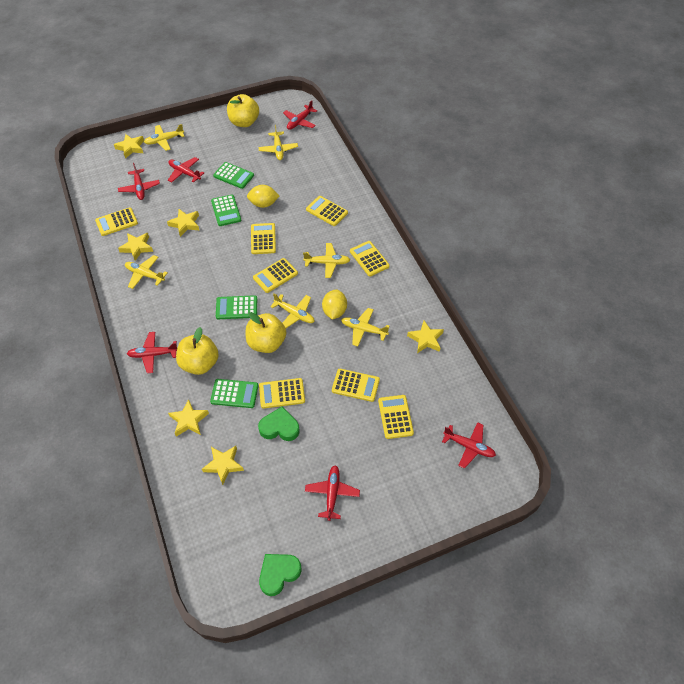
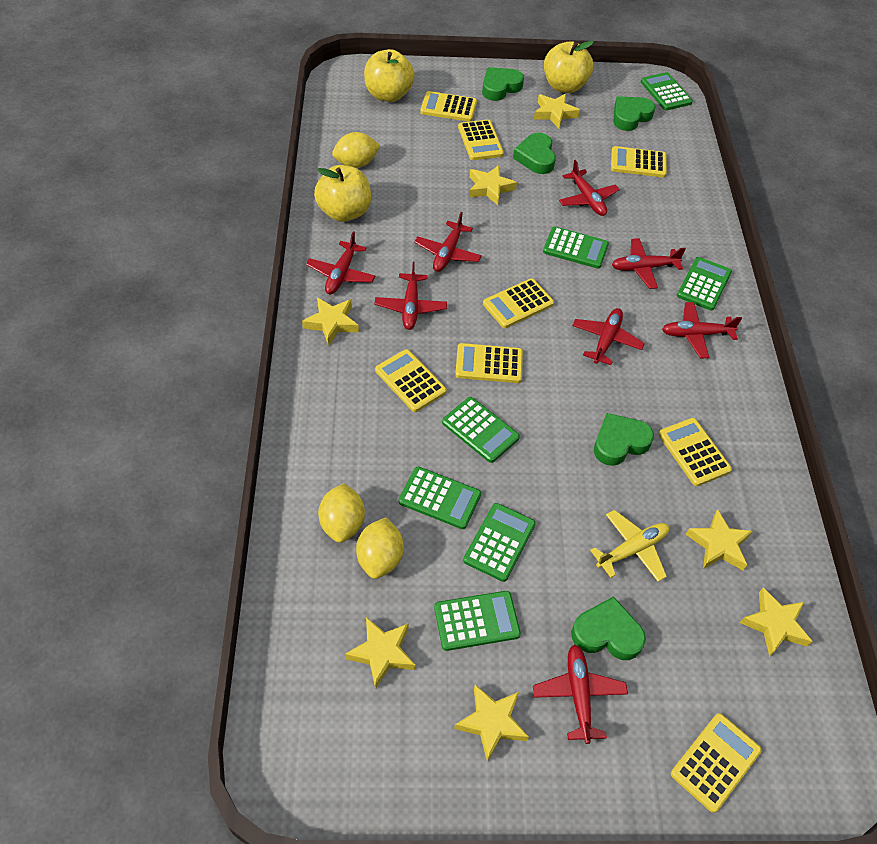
green calculator: [210,379,258,408] [211,194,241,226] [213,162,254,189] [216,295,257,319] = 4 -> [398,467,481,529] [434,591,521,651] [442,397,520,463] [463,503,536,582] [543,227,609,269] [641,72,693,110] [677,257,732,311] = 7
green heart: [258,407,300,441] [259,554,302,596] = 2 -> [482,67,524,101] [513,133,556,174] [571,596,646,660] [594,413,654,466] [613,96,656,131] = 5
red plane: [118,163,160,200] [127,332,177,373] [168,157,204,183] [283,100,317,130] [305,465,360,521] [442,422,496,469] = 6 -> [306,231,375,294] [375,262,447,330] [414,212,482,272] [533,644,628,744] [559,160,620,216] [572,308,645,365] [612,238,686,289] [662,302,742,358] = 8
yellow lemon: [247,185,279,208] [322,289,347,320] = 2 -> [318,483,365,543] [332,132,381,168] [356,517,404,579] = 3
yellow plane: [125,255,168,289] [144,124,185,151] [258,125,298,160] [270,293,315,328] [303,243,350,278] [341,308,389,346] = 6 -> [590,510,669,582] = 1
yellow star: [114,134,144,159] [118,233,153,261] [167,209,199,237] [168,399,209,437] [202,446,244,485] [407,321,444,353] = 6 -> [302,297,359,346] [345,617,415,690] [454,685,529,762] [469,165,517,205] [534,94,580,128] [686,509,753,570] [740,588,813,657] = 7

